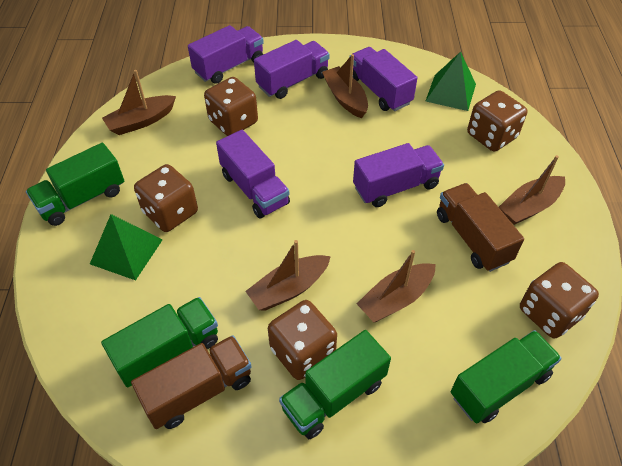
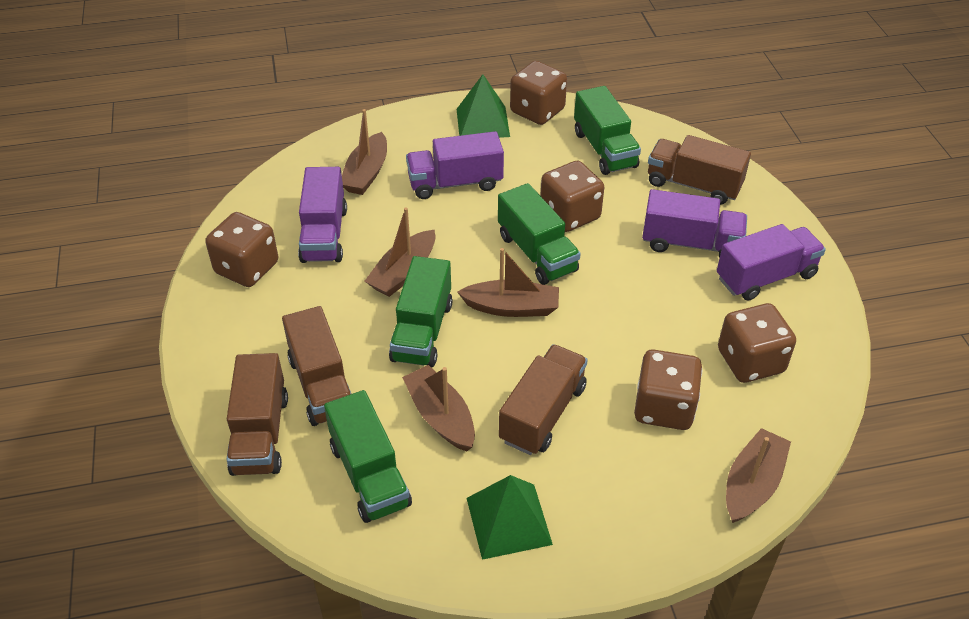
brown truck: [131,335,252,429] [437,183,524,272] = 2 -> [226,353,288,476] [282,306,352,426] [499,344,588,455] [648,135,751,205] = 4
purple truck: [188,25,264,84] [216,130,290,219] [254,40,330,99] [349,47,417,111] [353,143,444,207] = 5 -> [298,167,347,263] [406,131,504,199] [642,189,747,258] [717,224,826,301] = 4

